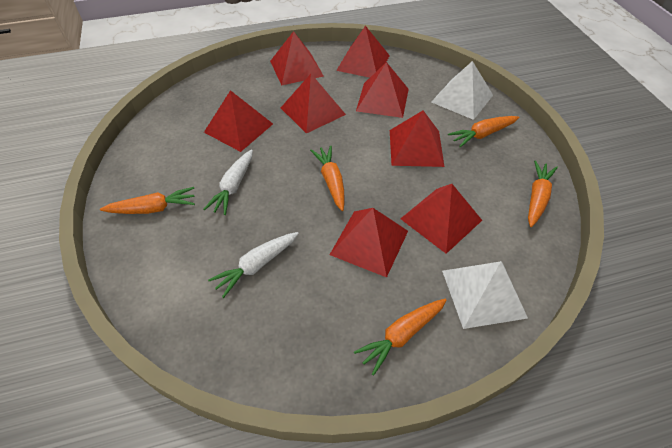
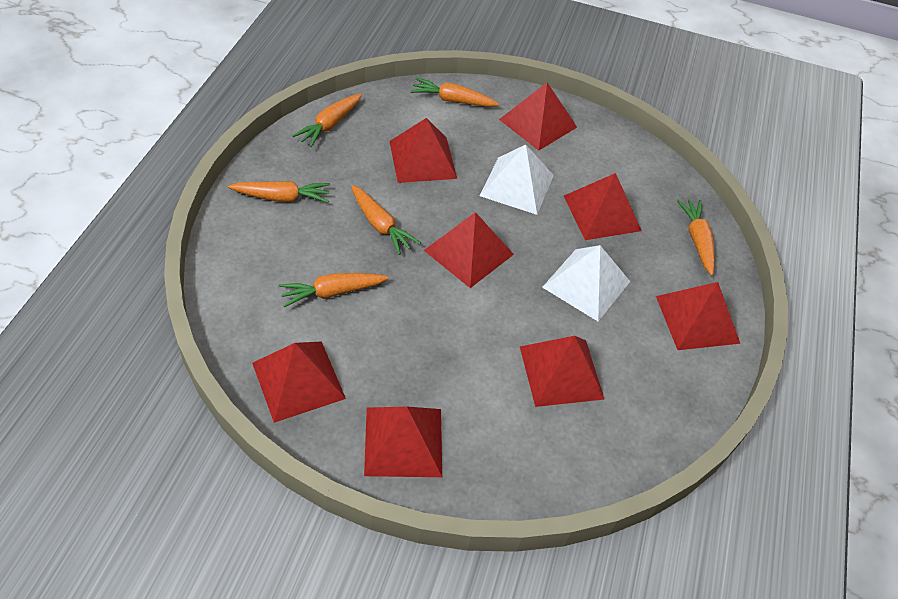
orange carrot: [100,187,195,214] [310,146,345,211] [354,299,447,376] [448,116,519,147] [528,161,558,227] = 5 -> [228,181,330,203] [279,273,389,307] [292,94,362,147] [351,185,421,255] [411,77,499,107] [677,200,715,276] = 6
white carrot: [203,149,253,215] [208,232,299,298] = 2 -> none = 0

